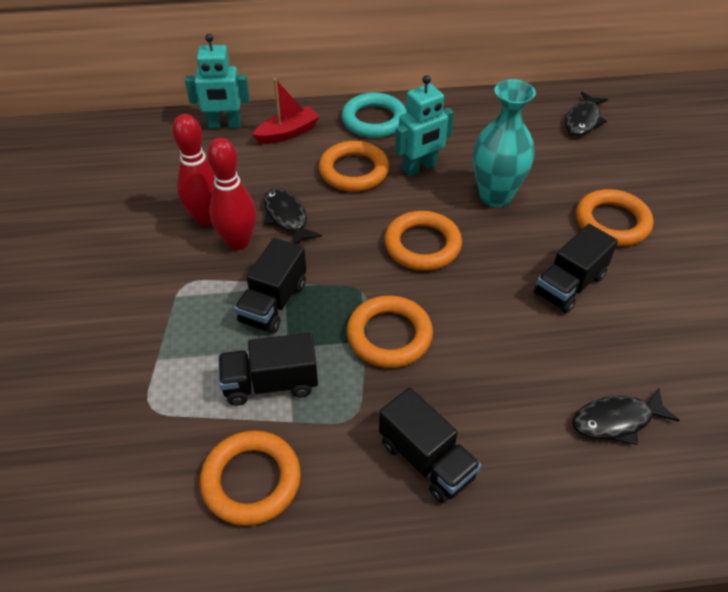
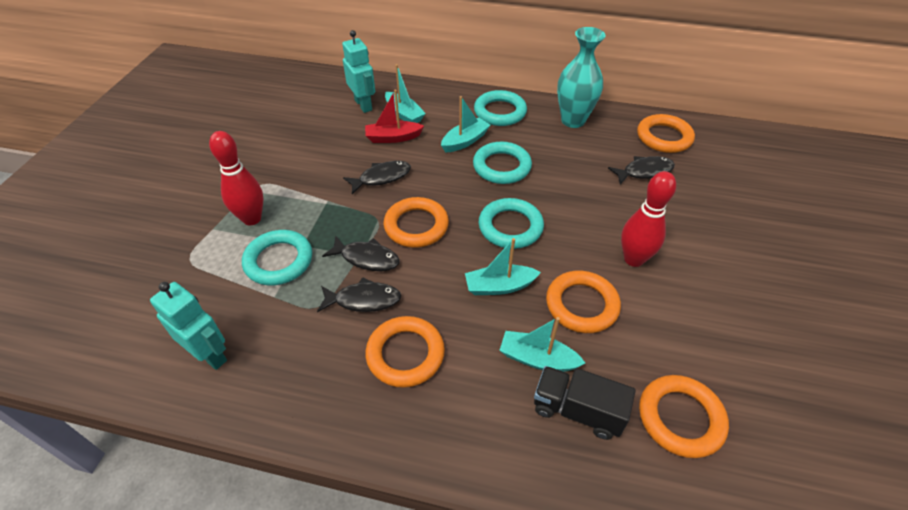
black fish: [264,188,322,245] [565,92,608,136] [572,388,680,445] = 3 -> [317,277,401,312] [322,236,400,271] [343,161,411,194] [608,156,675,184] = 4
black truck: [218,333,318,406] [234,238,306,334] [379,388,481,503] [534,224,618,313] = 4 -> [534,366,636,440] = 1
turquoise boat: none = 0 -> [385,64,426,123] [441,96,490,152] [465,238,541,295] [499,317,585,372] = 4
turquoise ring: [342,93,407,138] = 1 -> [242,230,312,285] [473,141,532,184] [474,90,527,126] [479,198,544,249] = 4

